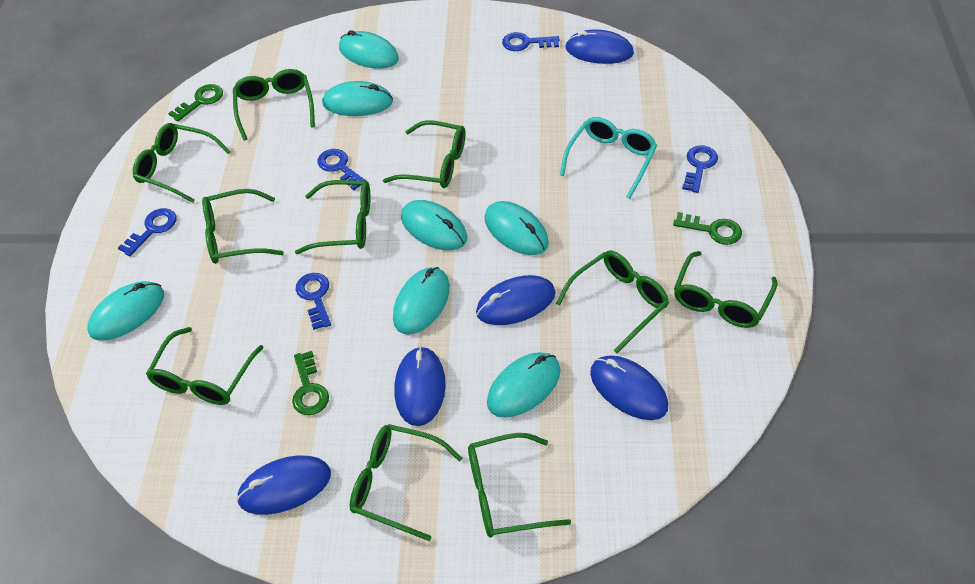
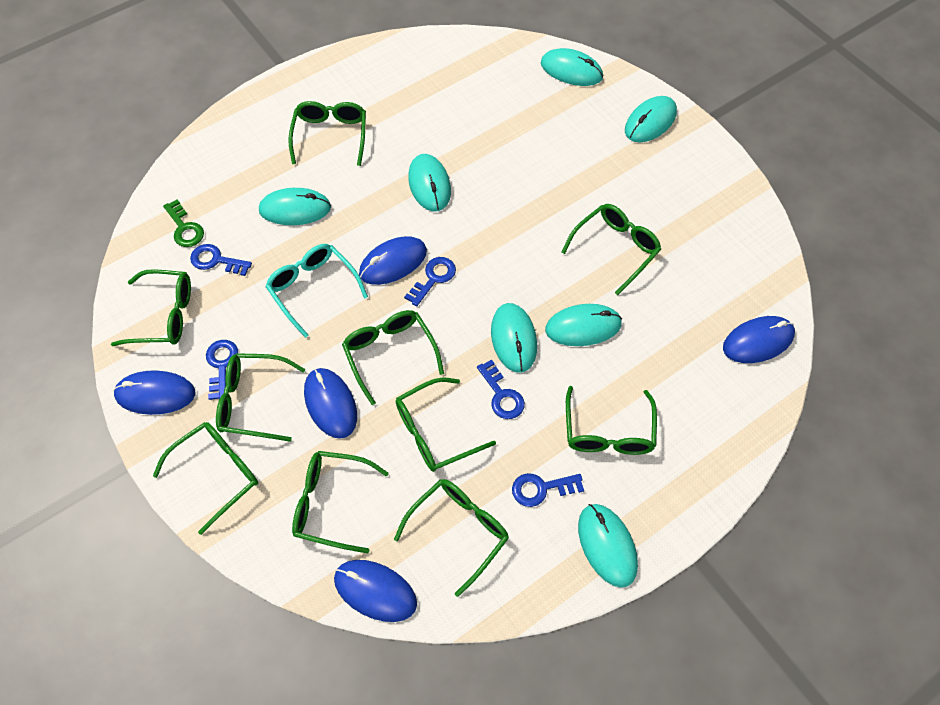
green key: [168,84,223,121] [292,351,329,415] [673,212,742,245] = 3 -> [163,199,204,247] = 1

